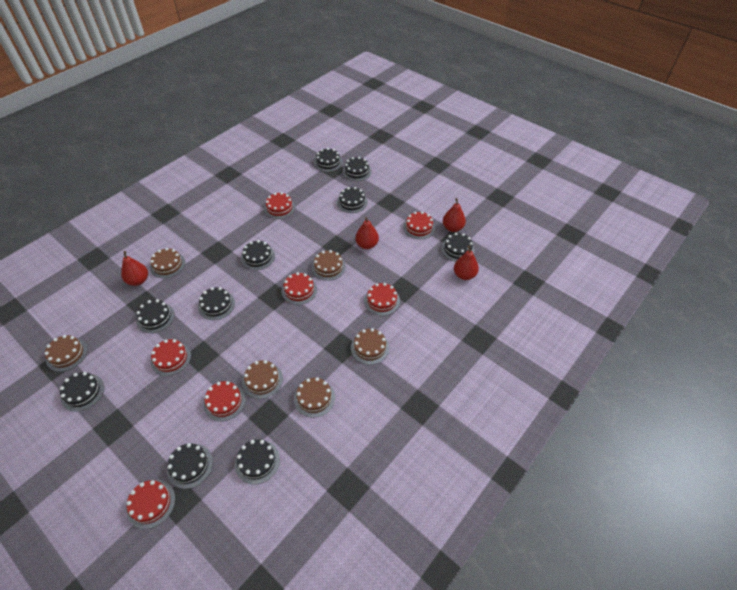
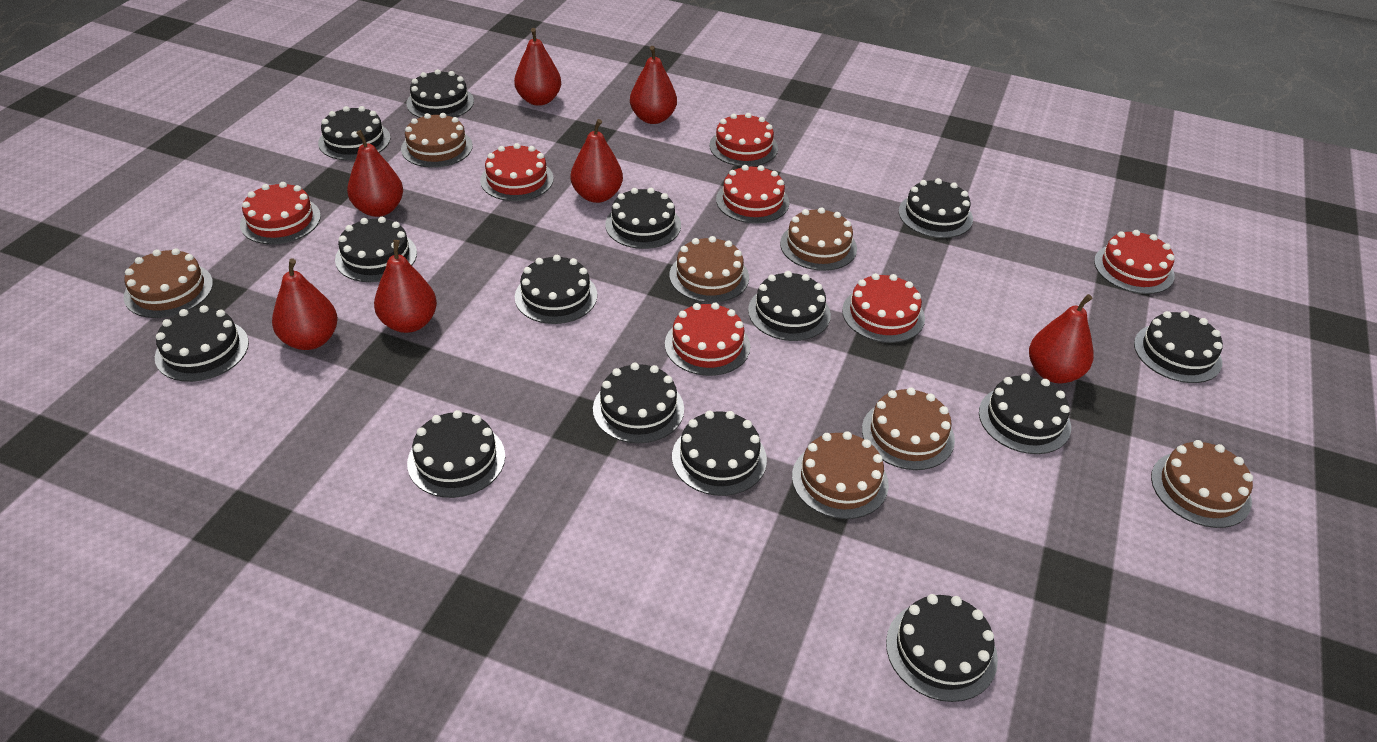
black cake: [60,372,104,411] [136,299,175,333] [167,443,213,489] [198,287,235,320] [235,439,280,484] [241,240,275,270] [314,148,343,172] [337,187,368,213] [342,157,371,181] [441,233,475,262] = 10 -> [155,305,249,382] [318,106,390,160] [335,217,417,282] [406,69,474,118] [407,410,505,498] [515,255,597,324] [593,363,684,444] [605,188,681,249] [672,411,767,496] [748,271,831,341] [886,594,998,702] [899,178,973,238] [979,374,1071,454] [1134,311,1223,383] = 14
brown cake: [44,335,88,372] [150,248,185,278] [242,360,283,399] [294,377,335,417] [311,250,346,281] [351,328,389,365] = 6 -> [124,248,213,318] [401,113,473,168] [670,236,749,303] [780,207,857,271] [792,431,889,519] [862,387,955,470] [1151,440,1253,528] = 7
red pear: [121,251,148,286] [355,217,379,249] [443,198,466,232] [454,246,479,280] = 4 -> [272,259,338,350] [347,130,403,217] [374,240,437,333] [514,28,561,106] [571,119,623,203] [630,46,677,124] [1029,294,1093,383] = 7

